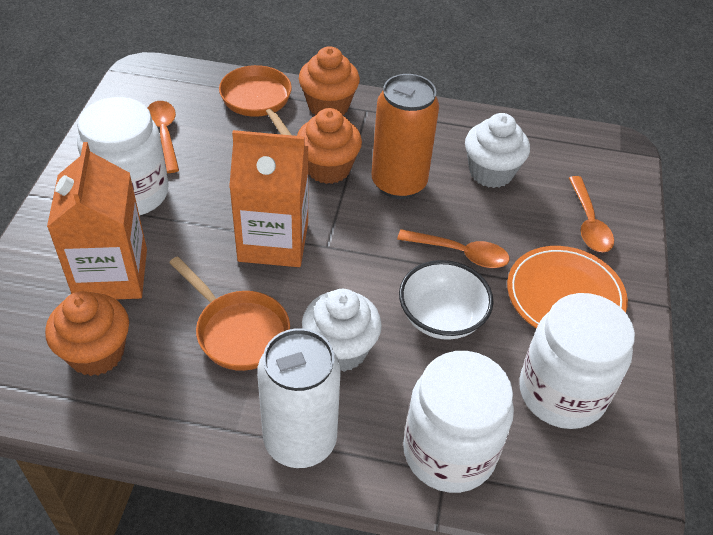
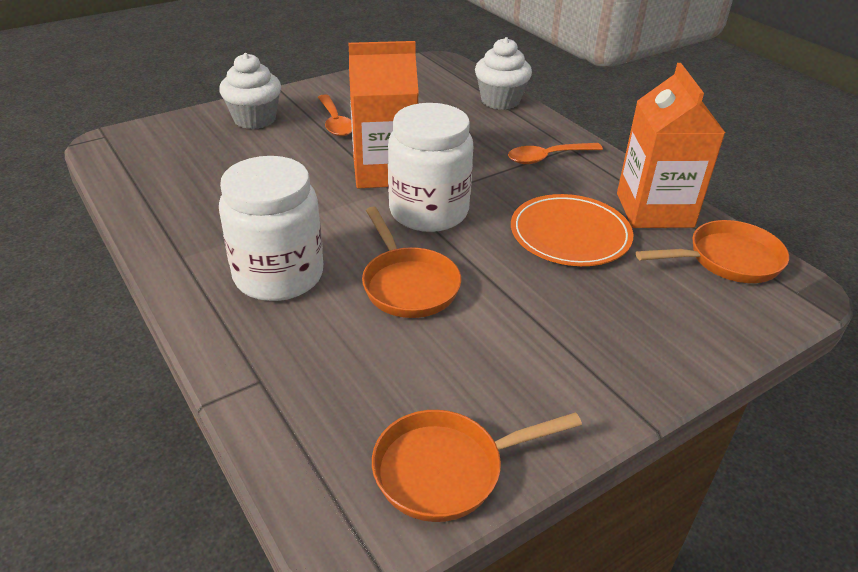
orange can: [371,74,439,199] = 1 -> none = 0
orange cupcake: [45,291,129,376] [297,108,362,184] [299,46,360,116] = 3 -> none = 0
orange pan: [169,256,290,371] [219,65,292,135] = 2 -> [362,207,461,318] [372,410,582,522] [636,220,789,283] = 3
orange spoon: [147,101,179,173] [397,229,510,268] [569,176,614,252] = 3 -> [318,94,352,136] [508,143,603,164] = 2
white bowl: [399,260,494,340] = 1 -> none = 0
white can: [257,328,341,468] = 1 -> none = 0
white jar: [77,97,169,216] [403,351,514,493] [519,293,635,429] = 3 -> [219,156,323,301] [388,103,473,232] = 2

